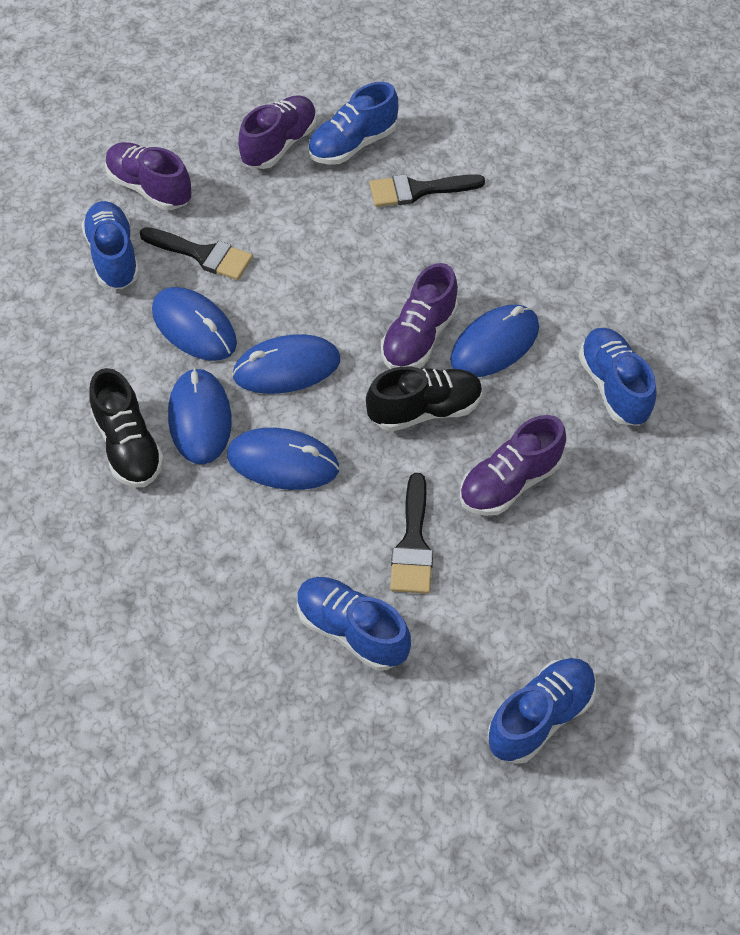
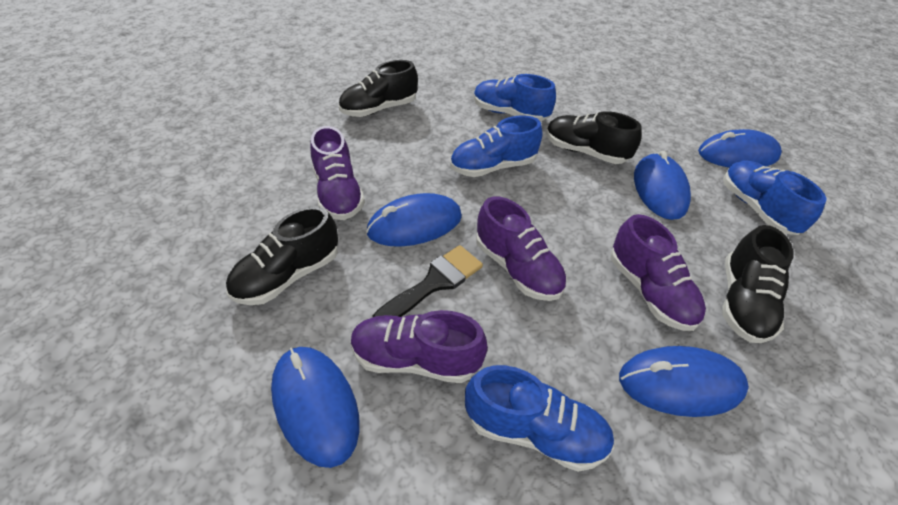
black brush: [140,227,253,280] [370,174,485,207] [390,473,433,594] = 3 -> [372,245,483,318] = 1
black shoe: [89,368,164,487] [366,366,483,431] = 2 -> [226,206,338,305] [339,60,418,117] [546,111,641,164] [722,225,794,343] = 4
blue shoe: [81,201,140,289] [297,577,411,670] [308,82,398,165] [488,658,596,764] [578,328,657,426] = 5 -> [450,116,542,177] [465,365,614,472] [474,74,556,122] [723,161,827,235] = 4

